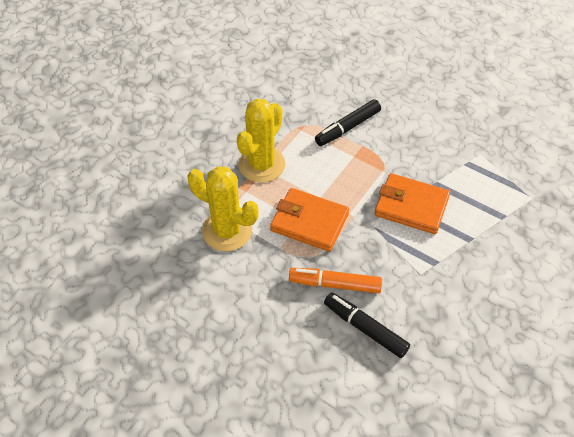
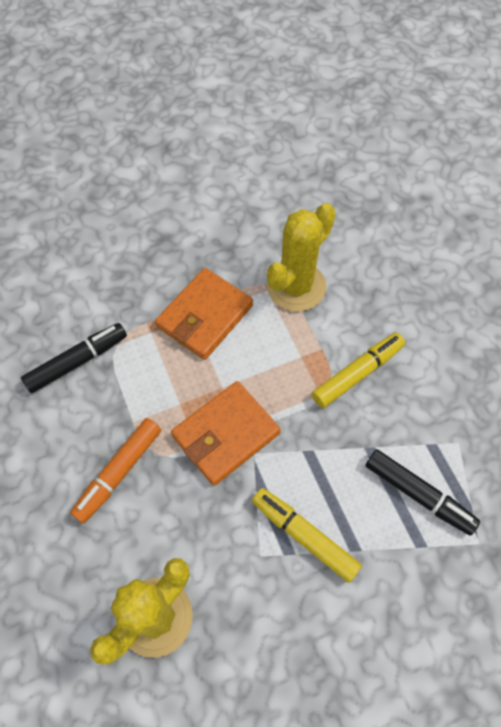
yellow marker: none = 0 -> [252,488,362,583] [312,333,405,408] = 2

